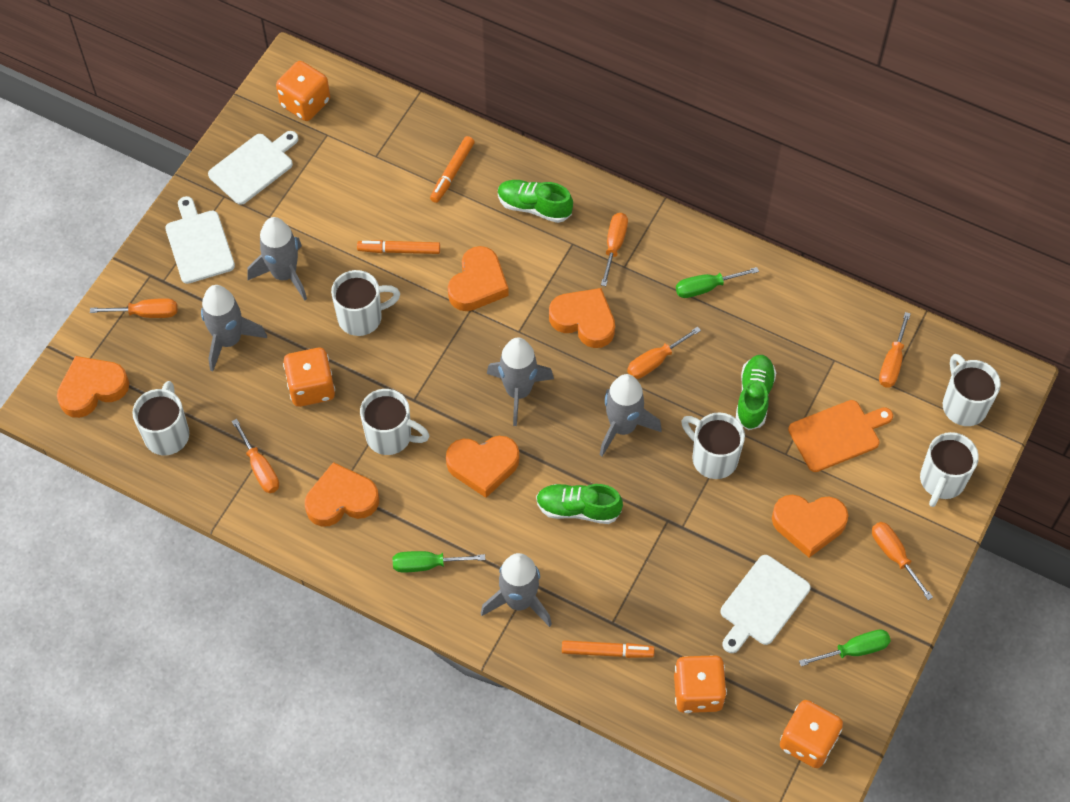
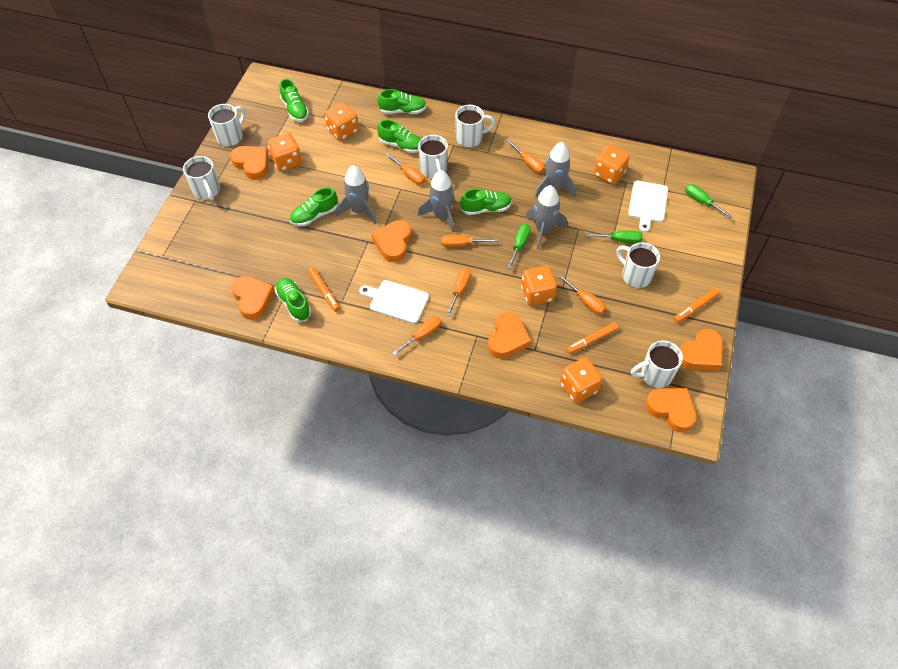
green shoe: [498,180,573,223] [536,484,623,524] [736,355,776,430] = 3 -> [275,278,311,322] [279,78,309,122] [290,187,338,226] [377,119,421,153] [378,89,426,114] [460,189,512,215] = 6
grey rocket: [201,285,267,371] [247,217,307,301] [481,553,552,627] [487,338,554,426] [600,374,662,456] = 5 -> [336,165,376,224] [418,170,455,232] [526,185,567,249] [534,142,576,198] = 4
orange cutting board: [788,400,893,472] = 1 -> none = 0
orange dice: [276,61,330,121] [283,348,335,407] [674,655,727,713] [780,700,843,768] = 4 -> [268,133,302,172] [325,102,359,141] [521,266,557,306] [560,357,602,403] [594,145,630,184] = 5
white cutting board: [165,196,235,284] [208,131,298,205] [721,555,811,653] = 3 -> [359,280,429,324] [628,181,668,232] = 2

